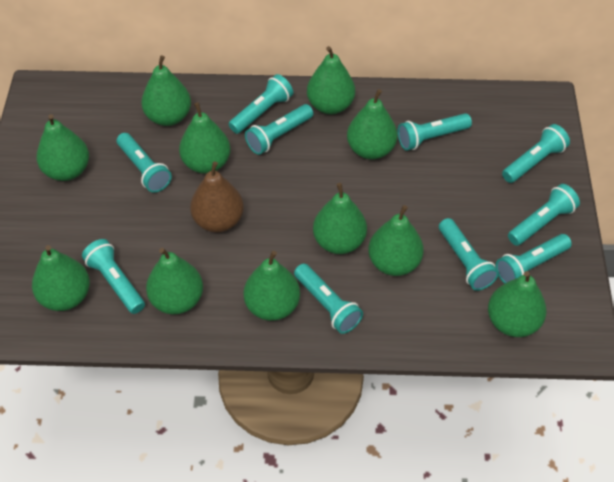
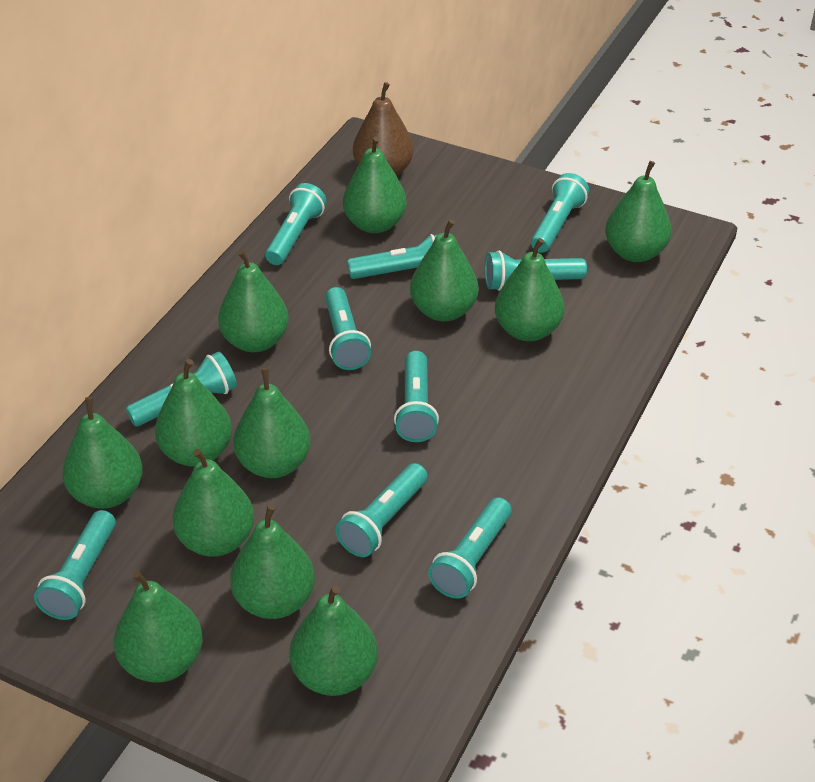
green pear: [32,245,90,311] [37,114,89,181] [141,55,191,126] [146,248,203,314] [179,102,231,174] [243,251,300,321] [307,46,355,115] [313,183,367,254] [347,89,397,160] [368,205,424,276] [488,271,546,337] = 11 -> [62,397,143,509] [114,571,203,683] [155,359,232,467] [173,449,254,557] [218,250,289,352] [230,505,315,619] [233,368,311,478] [289,585,378,696] [343,136,407,233] [410,219,478,321] [495,238,564,341] [605,161,671,262] = 12

